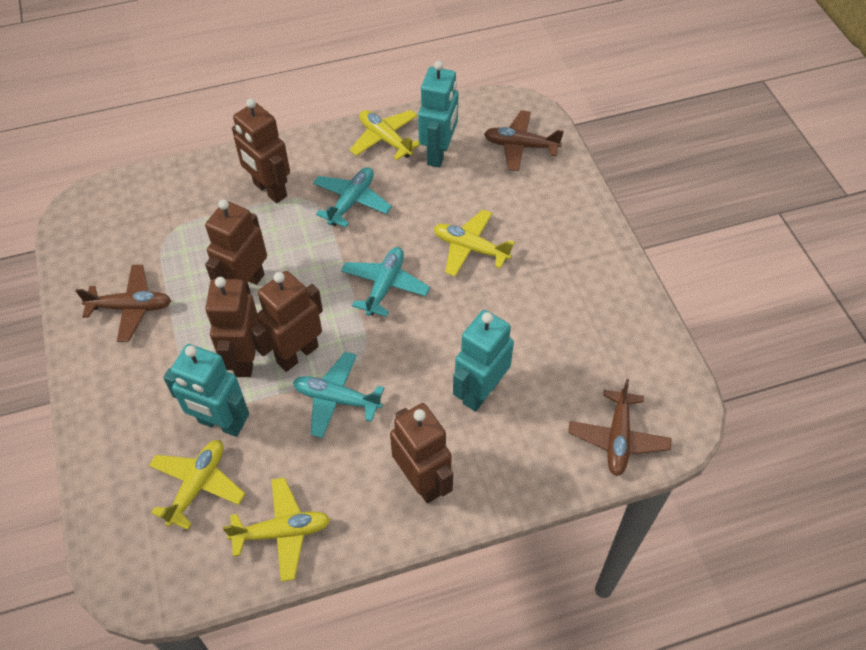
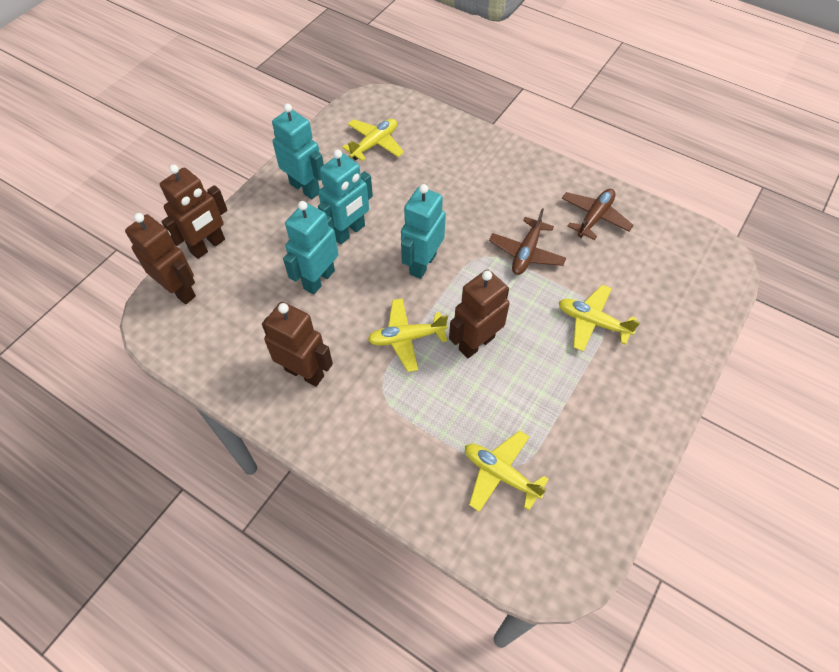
brown plane: [76,265,171,342] [484,110,564,171] [568,379,672,476] = 3 -> [489,208,566,275] [562,189,634,240] = 2
brown robot: [205,199,267,294] [205,277,259,377] [232,98,290,203] [250,271,323,372] [390,403,453,503] = 5 -> [125,213,196,304] [160,164,227,259] [262,302,333,387] [449,270,510,358] = 4
turquoise plane: [293,352,384,438] [313,167,392,228] [341,247,430,317] = 3 -> none = 0
turquoise robot: [163,344,249,437] [418,61,458,168] [453,310,514,412] = 3 -> [272,104,324,199] [283,201,338,295] [318,149,373,244] [401,184,446,279] = 4

